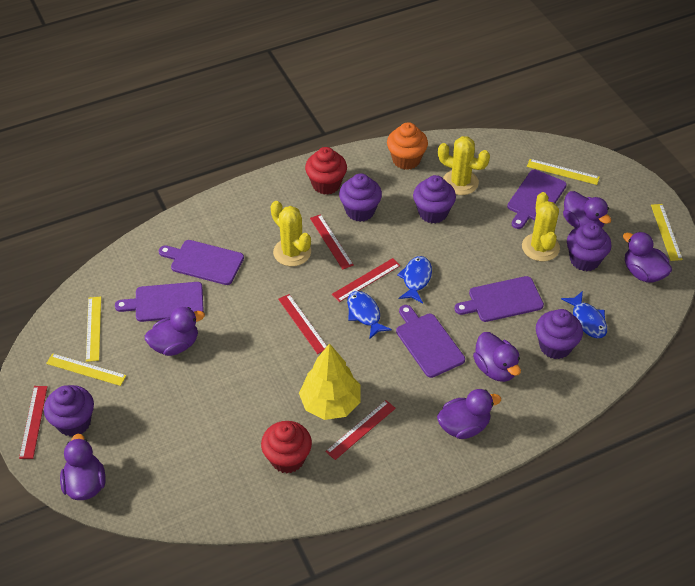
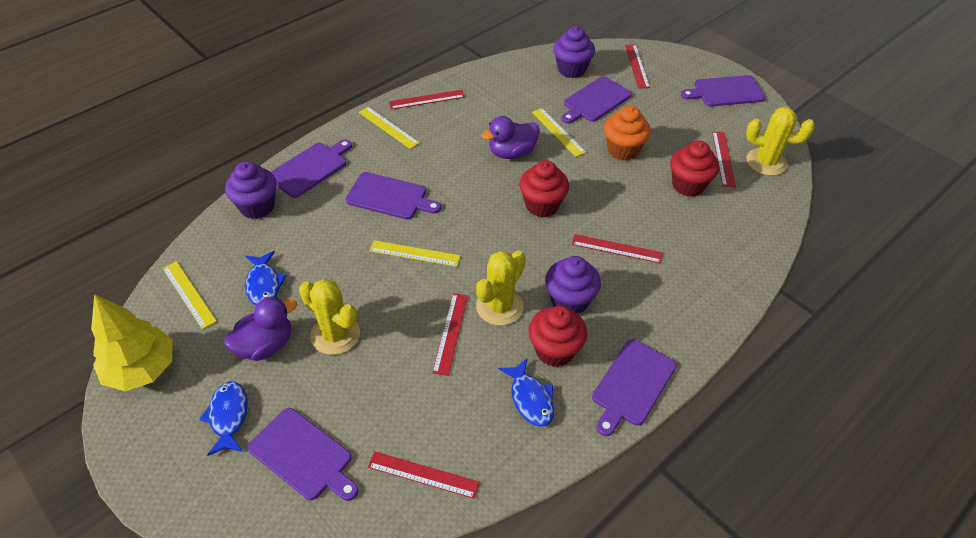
purple cupcake: [44,385,94,437] [339,174,382,222] [413,175,456,224] [536,309,583,359] [567,222,612,271] = 5 -> [225,161,277,219] [545,256,601,315] [553,26,595,78] = 3
purple cutting board: [115,282,204,322] [159,240,244,285] [396,305,465,378] [454,276,544,322] [507,170,567,229] = 5 -> [248,408,359,501] [271,139,352,198] [345,172,441,220] [561,76,632,124] [592,339,677,436] [681,75,765,107] = 6
purple duck: [60,434,105,500] [145,307,205,356] [437,389,501,439] [473,332,521,382] [563,191,611,228] [623,232,672,282] = 6 -> [224,297,297,361] [481,116,540,159] = 2
red cupcake: [261,421,312,473] [305,147,347,195] = 2 -> [519,160,569,217] [529,306,587,367] [670,141,719,197] = 3
red ruler: [19,386,48,459] [278,294,327,354] [310,214,354,269] [325,400,396,460] [332,258,401,302] = 5 -> [368,451,480,499] [389,90,465,110] [432,293,468,376] [572,234,663,264] [625,45,650,88] [712,132,736,187] = 6

